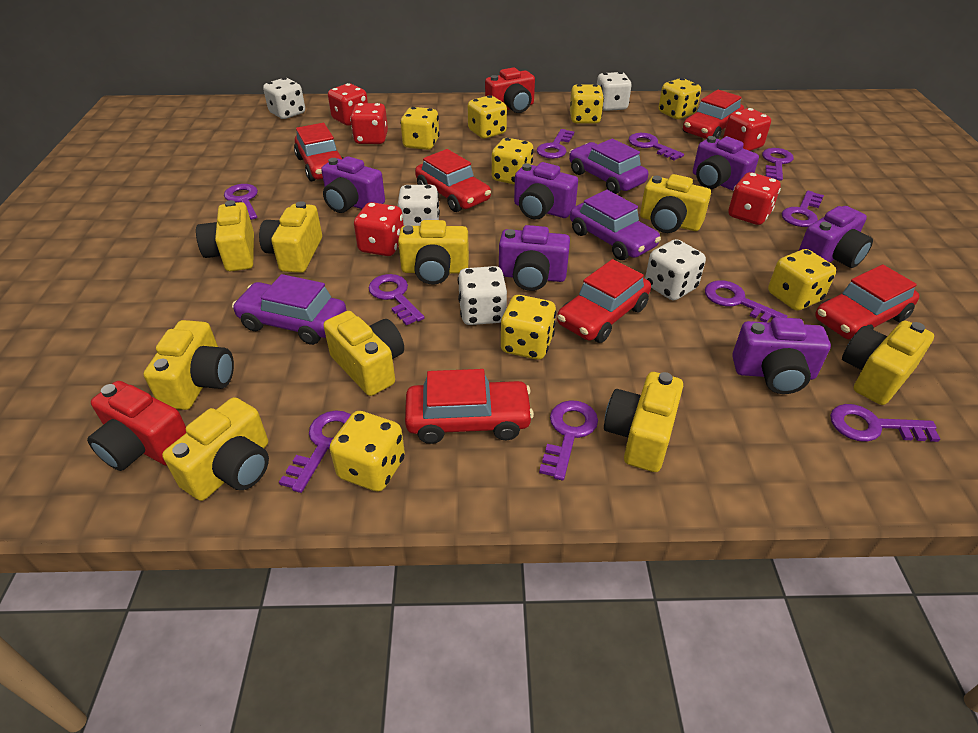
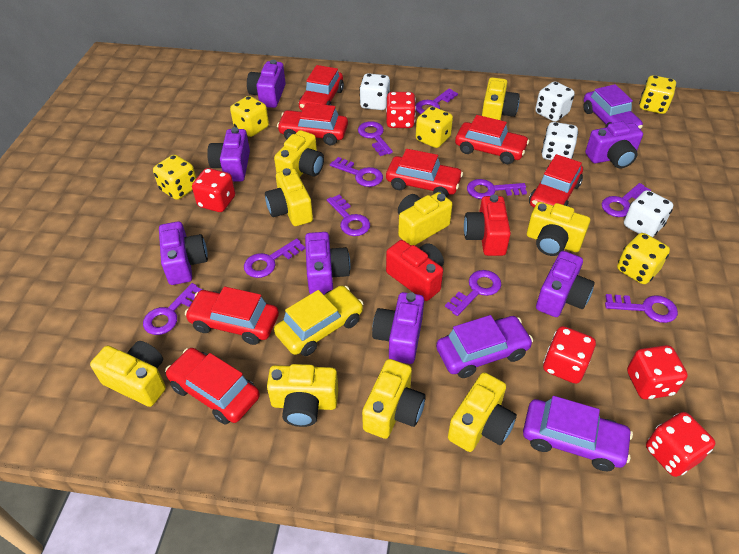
purple camera: [321,156,385,213] [499,225,570,291] [514,162,578,220] [693,136,759,191] [732,317,831,394] [799,206,873,268] = 6 -> [159,221,208,285] [207,127,250,182] [247,60,286,108] [305,232,350,295] [372,292,424,364] [536,251,595,317] [585,121,643,169] = 7
red car: [294,123,343,181] [405,369,534,444] [415,149,491,212] [557,259,651,343] [683,90,744,139] [815,264,919,339] = 6 -> [165,348,260,425] [185,286,279,345] [277,103,348,145] [299,65,344,111] [386,149,463,197] [455,115,529,164] [529,154,583,207] = 7
white dice: [263,77,305,119] [398,185,440,226] [458,266,507,325] [597,72,632,111] [645,239,706,300] = 5 -> [359,73,390,110] [535,81,575,122] [541,122,578,160] [624,190,673,237] = 4
yellow car: none = 0 -> [274,286,364,356] = 1
yellow dice: [329,411,405,492] [400,107,440,150] [468,95,507,139] [492,138,534,185] [501,295,556,360] [570,84,604,124] [659,78,701,119] [768,249,836,311] = 8 -> [153,155,197,200] [230,96,269,137] [416,106,453,148] [617,233,670,284] [639,75,676,114] = 5

